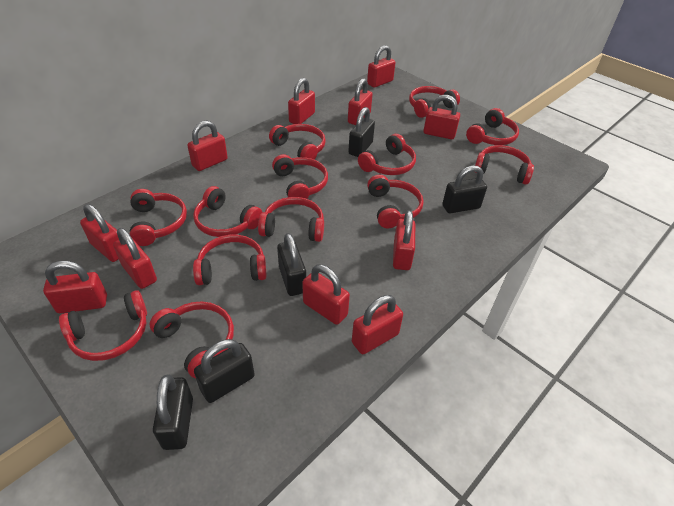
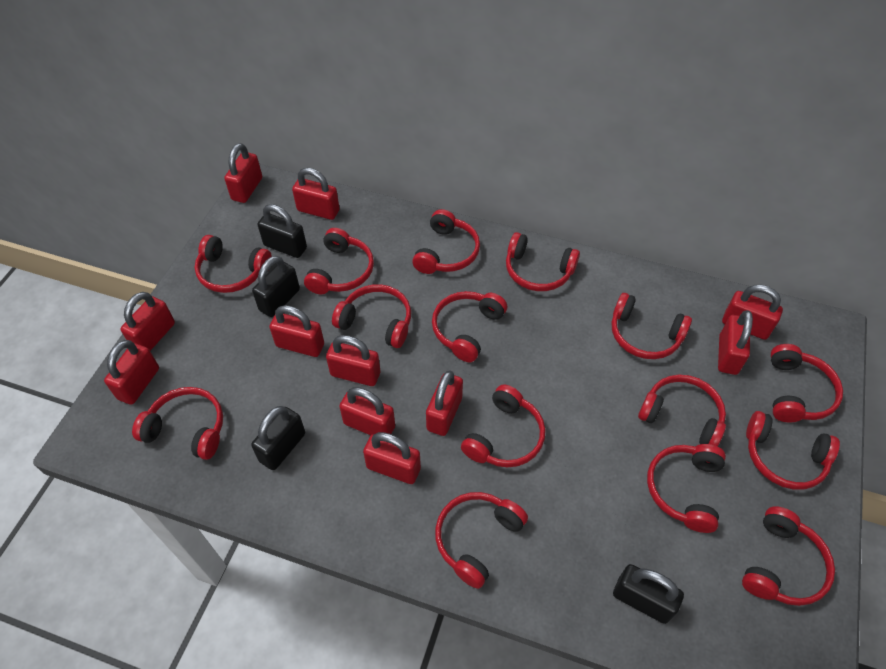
black padlock: [153,374,193,450] [194,339,255,403] [277,233,306,296] [348,107,375,157] [442,166,487,213] = 5 -> [251,406,305,470] [252,256,300,317] [258,204,307,258] [613,564,684,624] = 4
red headphones: [59,290,147,361] [129,189,187,246] [149,301,234,379] [193,186,263,237] [193,234,267,285] [258,197,324,242] [269,124,326,160] [272,154,328,199] [358,134,416,175] [367,175,424,228] [409,86,460,118] [466,108,519,145] [475,145,534,185] = 13 -> [132,387,223,460] [195,235,272,293] [304,228,374,294] [332,284,411,348] [412,209,480,274] [432,291,507,362] [435,492,528,589] [461,384,546,467] [506,232,580,291] [612,293,692,359] [638,375,726,446] [647,444,726,533] [742,506,835,606] [746,411,840,490] [771,344,843,422] = 15

